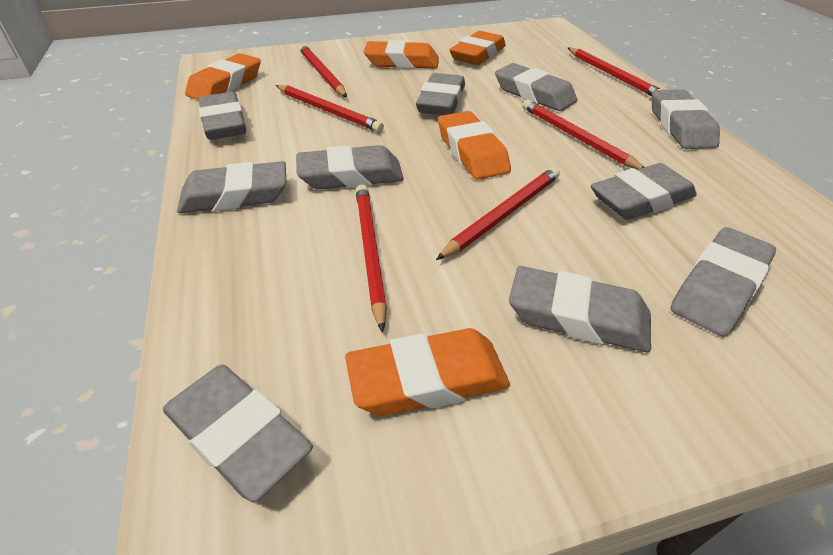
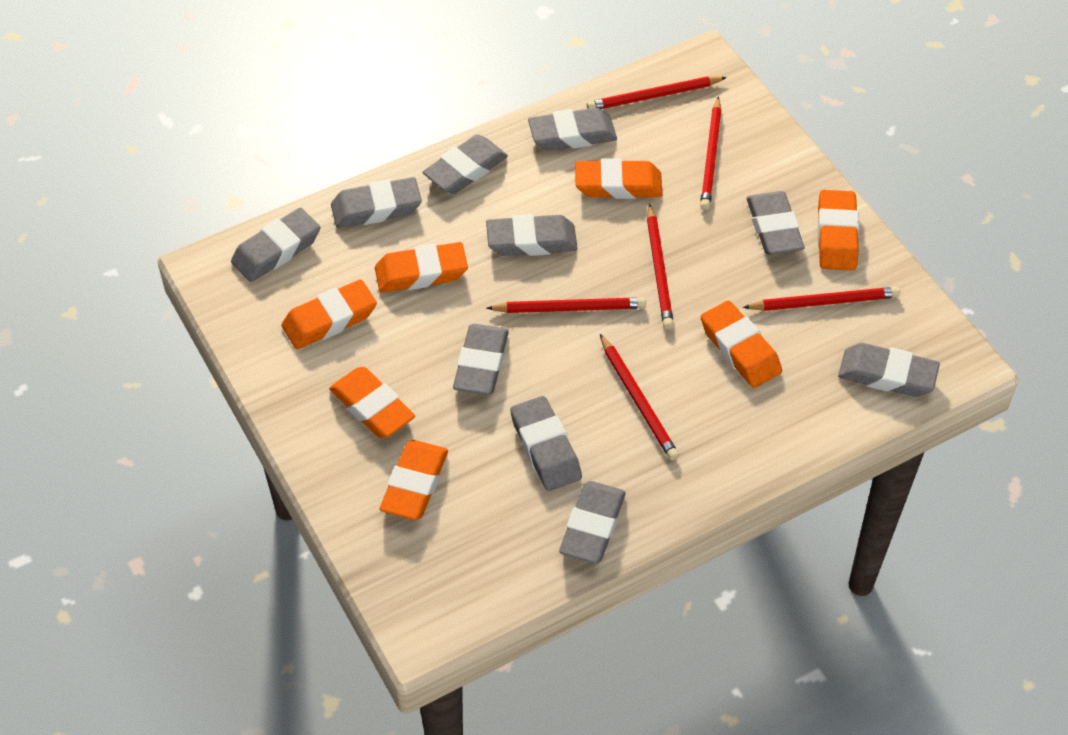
orange eraser: [185,53,261,100] [345,328,510,416] [364,40,439,69] [438,111,511,180] [450,31,506,65] = 5 -> [281,279,377,349] [329,367,415,438] [375,242,468,293] [380,440,448,520] [575,159,662,199] [701,300,782,388] [817,190,859,271] = 7

